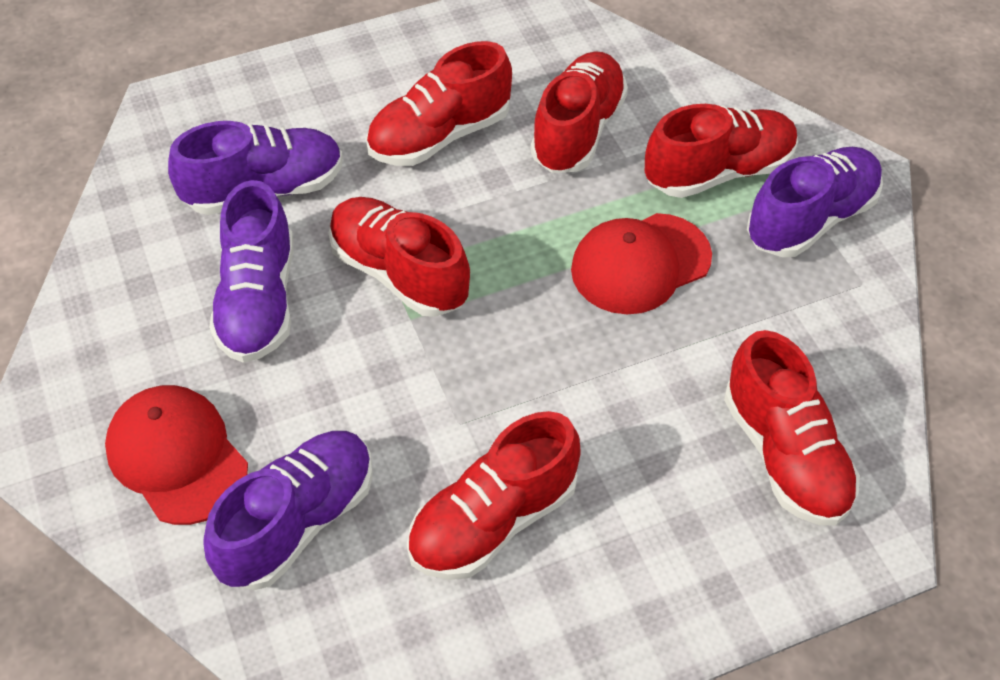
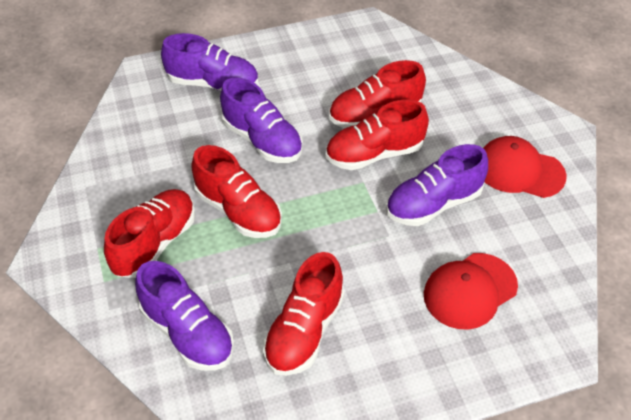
red shoe: [329,197,470,317] [366,41,512,166] [407,411,581,580] [531,51,628,173] [645,104,798,198] [724,330,860,526] = 6 -> [104,189,195,278] [191,145,282,238] [263,252,344,376] [326,99,429,170] [329,60,426,128] = 5

